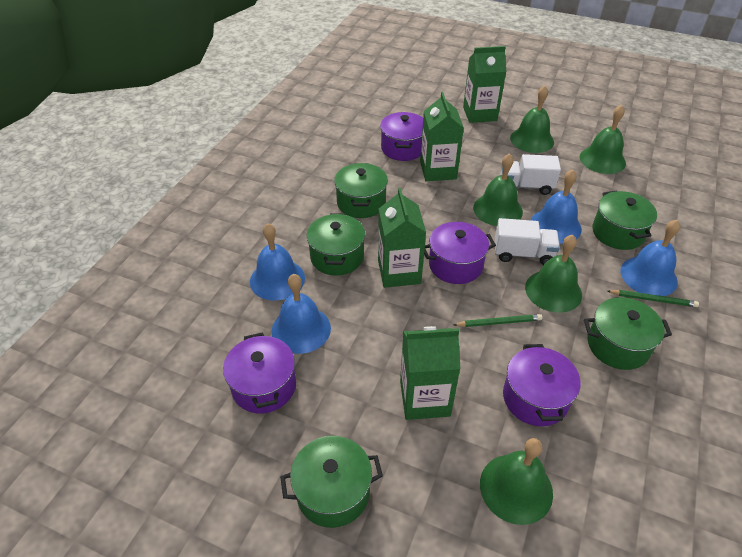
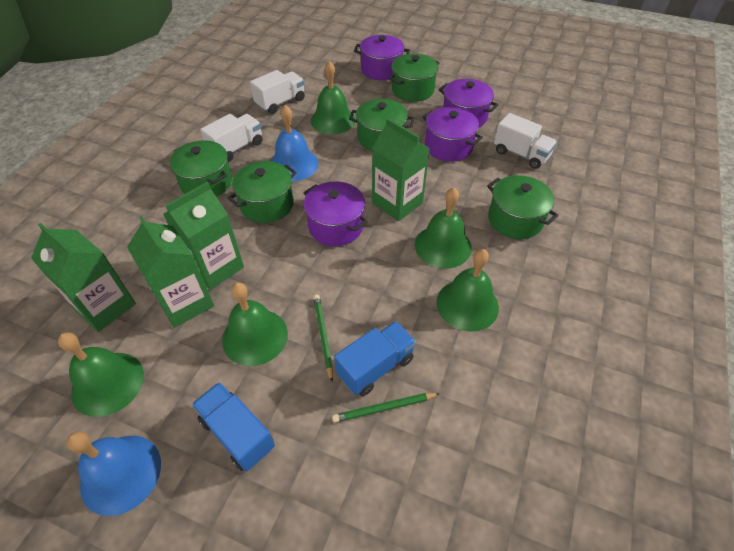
blue bell: [250,223,305,301] [272,274,331,354] [531,170,582,244] [621,220,680,296] = 4 -> [66,431,161,516] [271,105,319,181] = 2
blue truck: none = 0 -> [192,382,275,472] [334,321,416,396] = 2
white truck: [495,218,560,265] [500,154,561,195] = 2 -> [200,114,263,162] [250,70,305,114] [494,113,557,169] = 3

